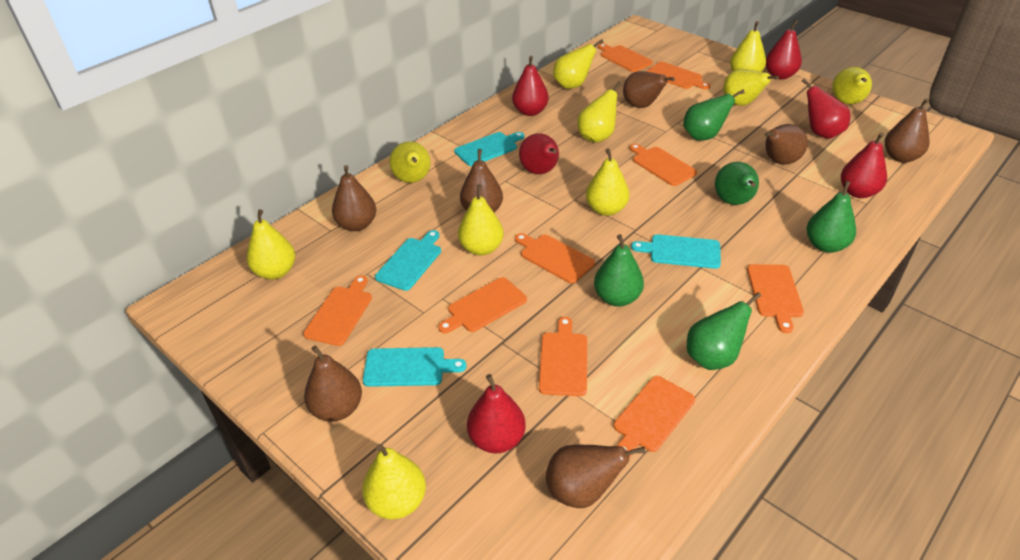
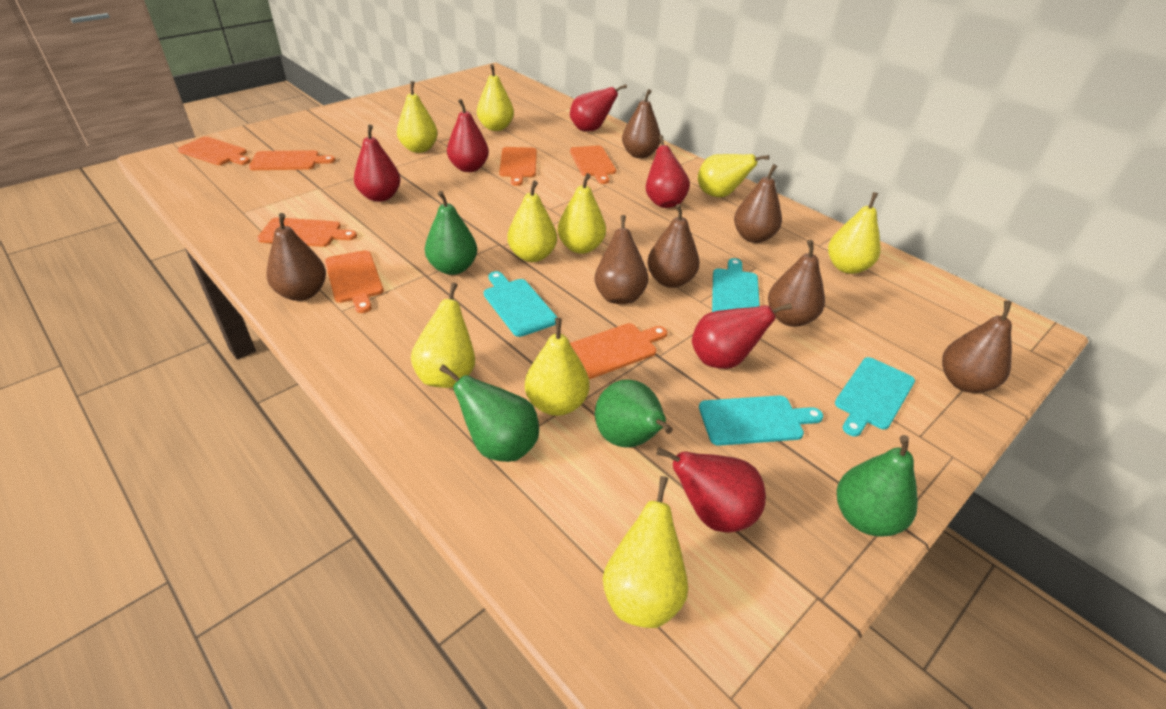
green pear: [594,234,644,307] [683,90,745,141] [687,292,761,370] [715,162,759,205] [807,181,856,253] = 5 -> [425,191,477,275] [439,365,539,462] [595,379,673,448] [837,435,918,537] = 4
orange cutting board: [303,275,372,346] [438,277,527,334] [515,233,595,283] [539,317,587,396] [598,43,653,72] [614,376,695,457] [629,143,697,186] [646,62,710,89] [747,264,804,333] = 9 -> [178,137,250,165] [249,150,335,170] [257,217,357,247] [325,250,383,313] [499,147,537,186] [570,146,616,184] [570,323,667,379] = 7
yellow pear: [247,209,295,280] [362,444,426,519] [389,142,431,183] [458,185,504,256] [553,40,603,89] [577,82,621,143] [586,148,629,216] [723,69,779,106] [730,21,766,72] [832,67,872,104] = 10 -> [397,81,438,153] [411,282,475,388] [477,64,514,131] [507,181,557,262] [525,318,590,416] [558,173,606,254] [603,476,688,628] [698,154,769,197] [828,192,881,274] = 9

